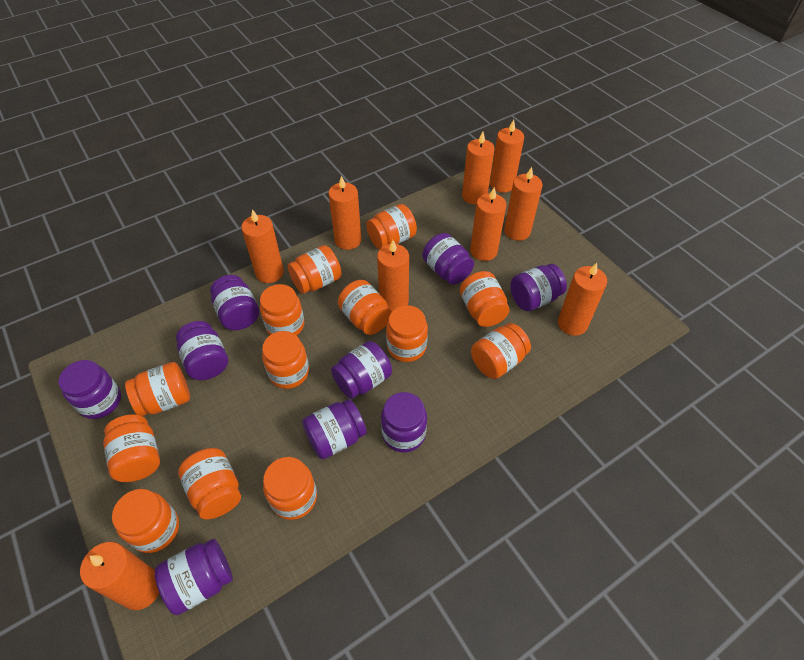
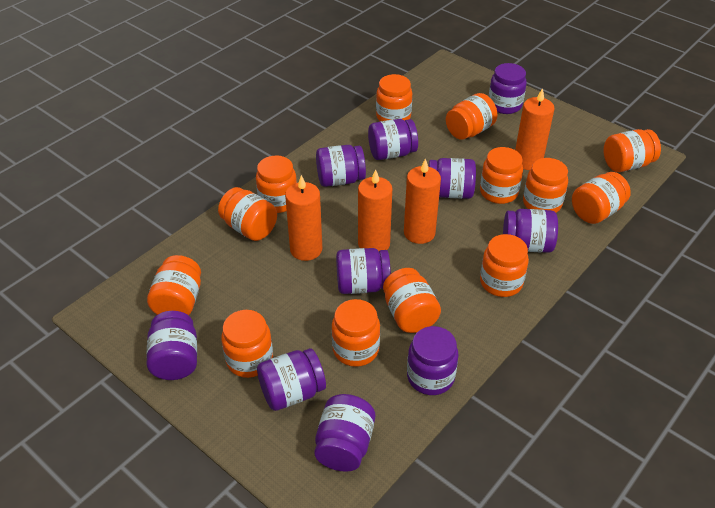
orange candle: [80,542,159,610] [241,209,284,283] [328,176,362,250] [377,240,409,311] [462,132,495,205] [470,187,507,261] [490,120,524,193] [504,167,542,241] [558,263,607,336] = 9 -> [285,175,322,261] [358,170,392,251] [404,158,441,244] [515,88,555,170] = 4
purple jar: [59,360,121,419] [154,539,233,615] [176,321,228,380] [210,275,259,330] [302,399,367,459] [331,341,392,399] [381,392,427,453] [422,233,474,285] [510,264,567,311] = 9 -> [146,311,197,380] [257,348,326,411] [314,394,375,472] [316,145,366,187] [336,248,391,294] [368,119,418,160] [407,326,459,395] [428,158,476,199] [489,63,527,114] [503,209,558,253] = 10

